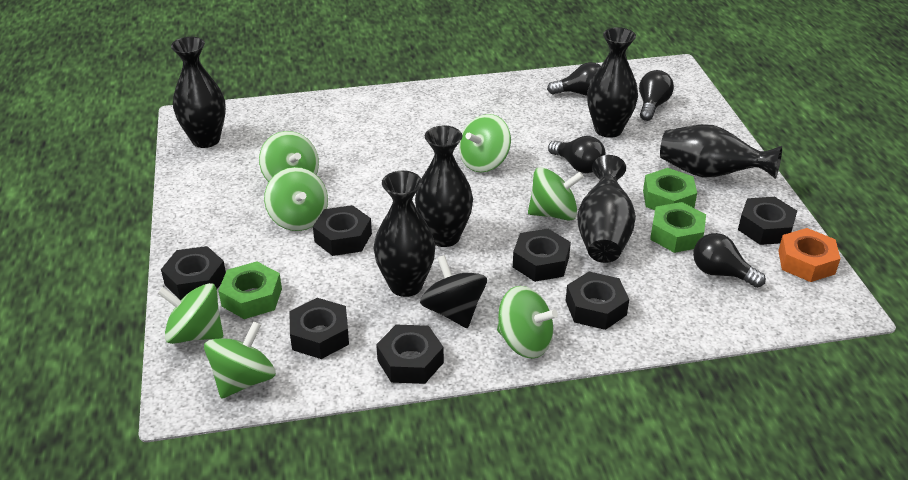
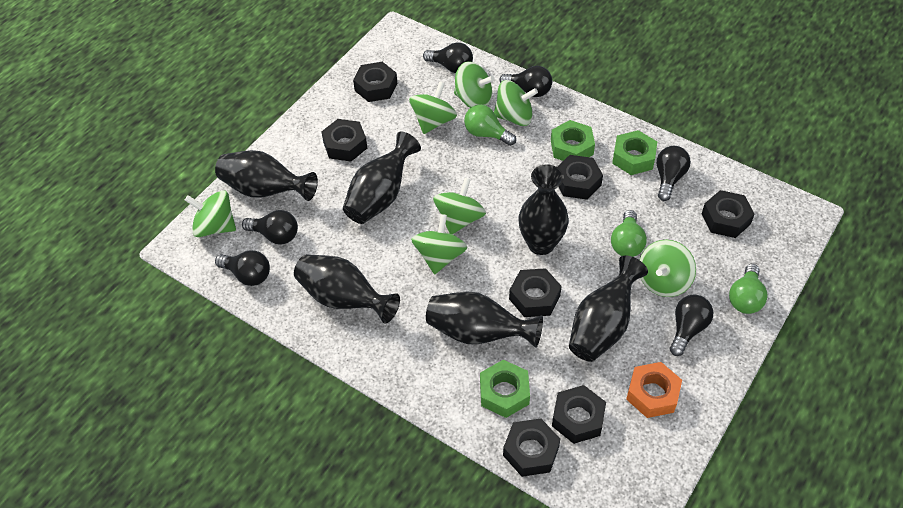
black light bulb: [547,62,601,96] [548,136,606,173] [639,70,674,121] [693,233,766,288] = 4 -> [215,250,270,286] [242,210,298,244] [423,42,473,73] [499,66,552,97] [657,146,691,201] [670,295,713,356] = 6
black spinning top: [420,255,487,328] = 1 -> none = 0
green light bulb: none = 0 -> [464,105,516,146] [611,210,647,257] [729,264,768,314] = 3

